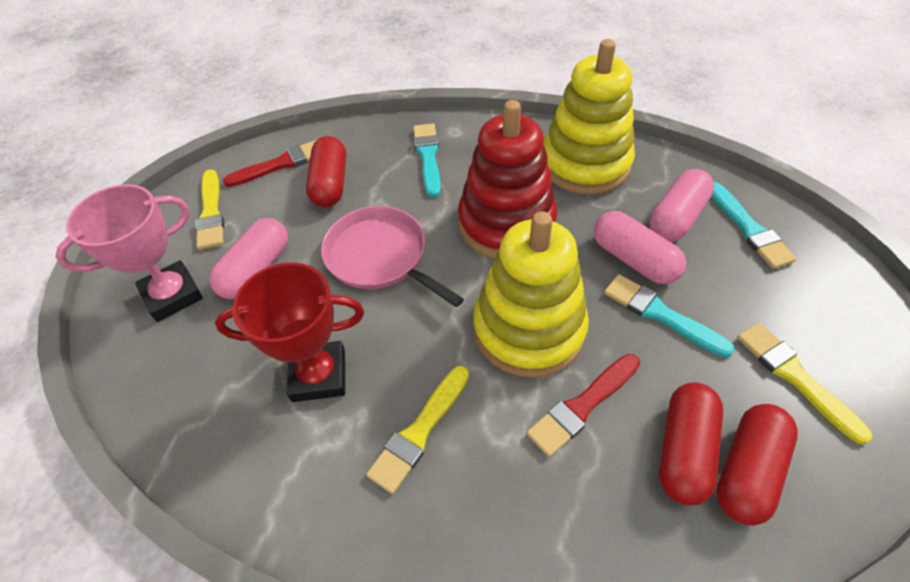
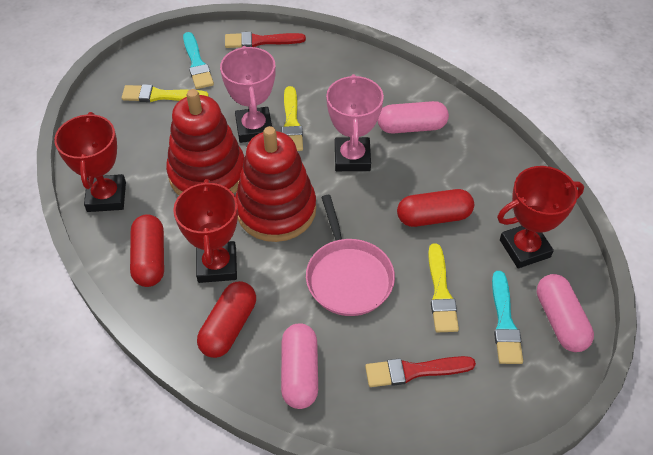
pink trophy: [55,184,203,322] = 1 -> [220,46,276,143] [326,74,384,171] = 2
red stacking toy: [458,100,557,258] = 1 -> [166,89,245,195] [235,126,316,242] = 2
red trophy: [215,263,364,402] = 1 -> [54,112,126,212] [173,179,238,283] [497,166,584,268] = 3
turquoise brush: [413,123,441,198] [604,274,735,357] [711,182,797,269] = 3 -> [183,32,214,89] [492,271,523,364] = 2
yellow stacking toy: [473,211,589,378] [543,39,635,194] = 2 -> none = 0

